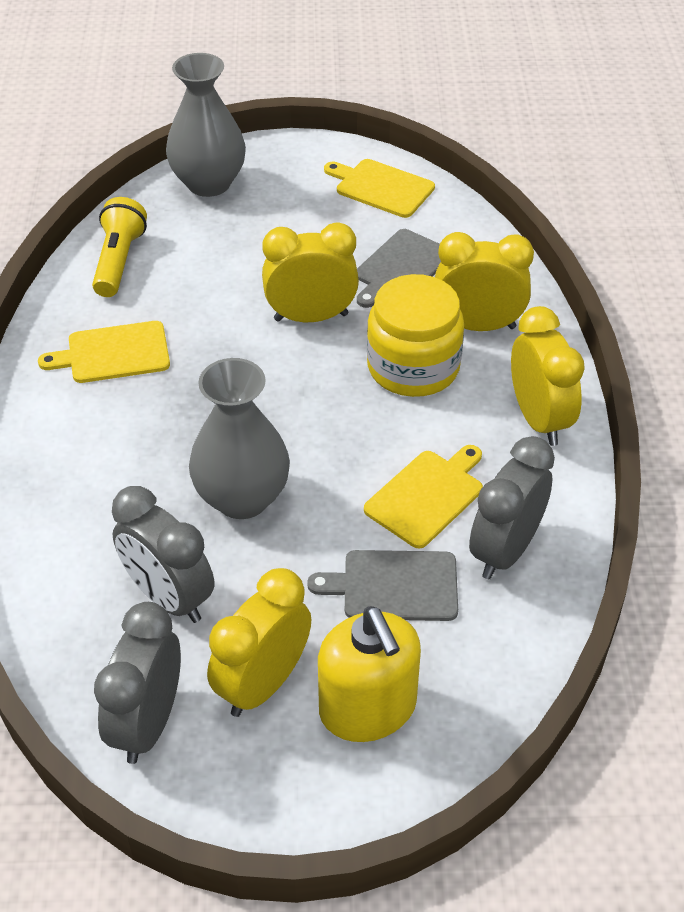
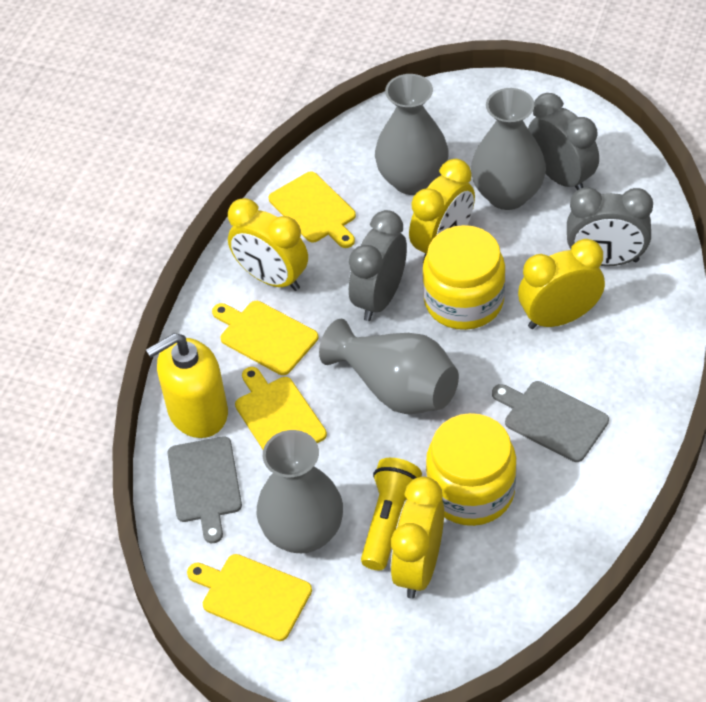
grey vase: [166,53,246,197] [189,358,290,519] = 2 -> [256,430,343,553] [319,319,459,414] [375,74,449,195] [471,88,546,210] = 4
yellow cutting board: [38,321,170,383] [324,159,435,218] [364,445,483,549] = 3 -> [187,554,312,641] [212,301,318,375] [235,367,327,449] [269,171,356,248] = 4
yellow jar: [367,274,464,397] = 1 -> [422,225,506,330] [426,413,517,526] = 2

